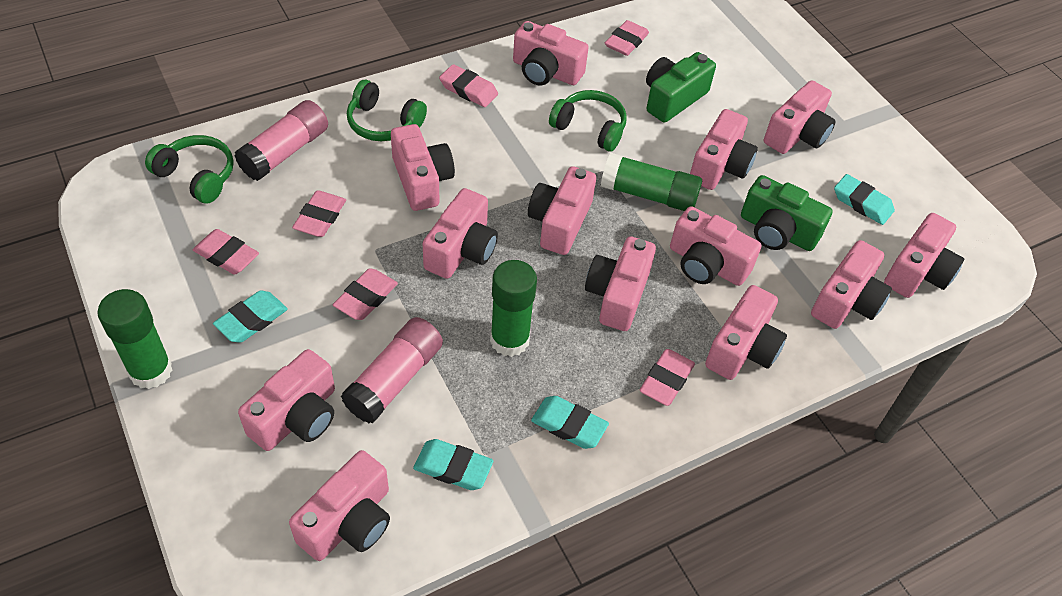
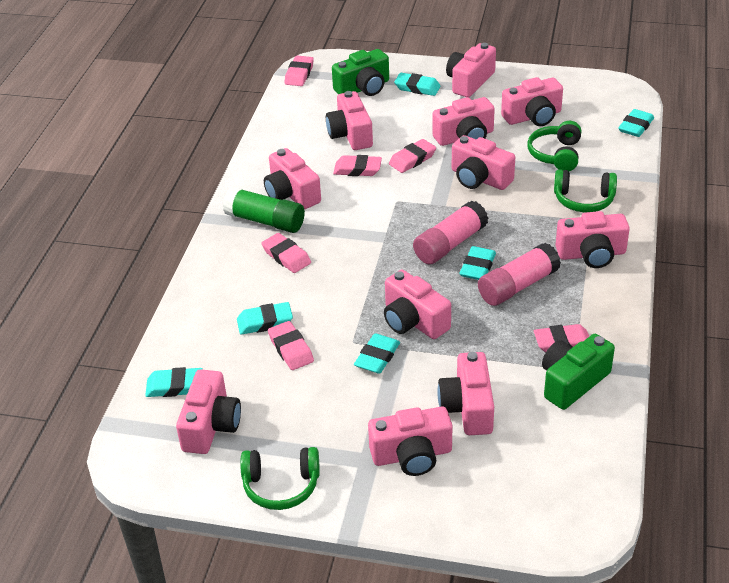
green glue stick: [97,289,172,389] [490,260,537,357] [601,153,702,211] = 3 -> [223,187,305,233] = 1
pink camera: [238,349,335,451] [289,450,390,561] [391,124,455,211] [423,188,498,279] [513,21,589,86] [528,166,596,255] [585,236,656,331] [670,206,761,286] [690,109,758,190] [705,285,787,380] [764,80,836,154] [811,240,892,329] [884,213,964,298] = 13 -> [176,369,241,454] [264,148,321,209] [326,91,373,150] [368,407,453,476] [384,270,451,339] [432,97,495,146] [437,352,494,435] [446,43,496,97] [452,135,515,190] [501,77,563,126] [555,211,630,268] = 11
turquoise eraser: [213,290,288,343] [413,439,493,490] [531,396,609,449] [834,174,895,225] = 4 -> [145,367,203,397] [237,302,293,335] [354,334,400,374] [394,73,441,96] [459,246,496,280] [618,109,654,137] = 6

